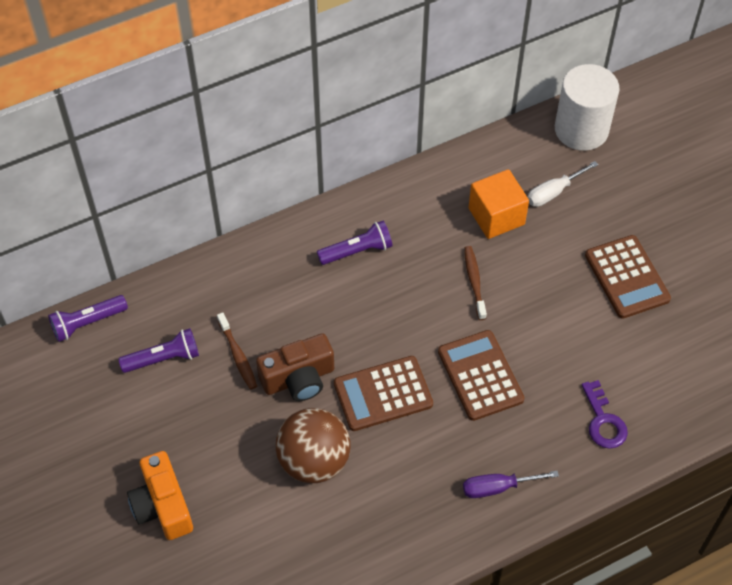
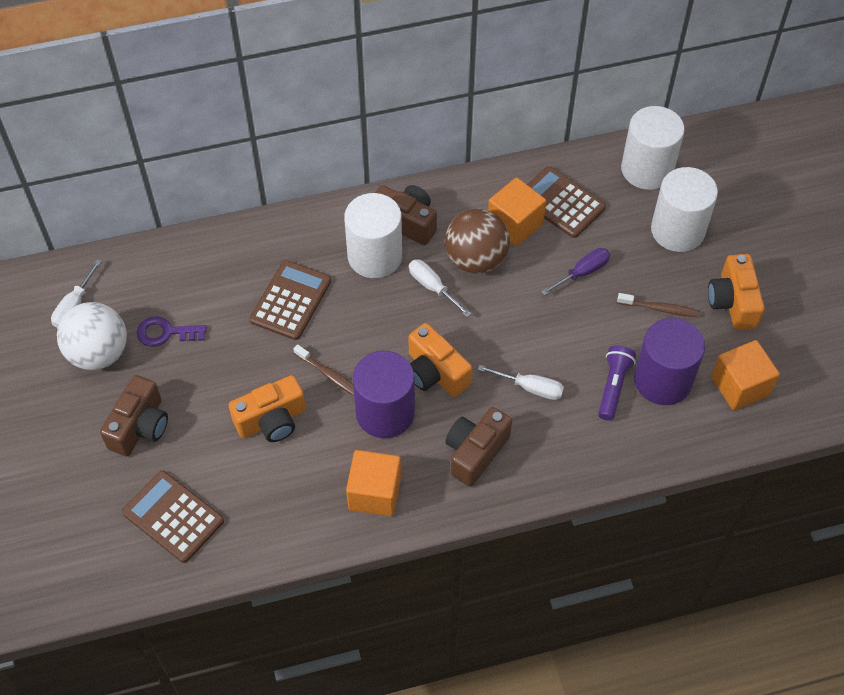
brown camera: [256,333,334,401] = 1 -> [100,375,168,456] [375,185,437,245] [445,407,512,487] = 3
orange camera: [127,451,193,540] = 1 -> [229,375,306,442] [408,323,472,397] [708,254,765,330] = 3
orange cube: [469,169,529,239] = 1 -> [346,450,401,516] [488,177,546,246] [711,340,780,410] = 3
purple cylinder: none = 0 -> [353,351,415,438] [634,318,705,405] = 2
purple flashlight: [48,295,128,342] [118,328,199,373] [317,221,393,265] = 3 -> [598,345,636,421] = 1
white ball: none = 0 -> [57,302,127,370] = 1
white cylinder: [555,64,620,151] = 1 -> [344,193,402,278] [621,106,685,190] [651,167,718,252] = 3
white screwdriver: [528,161,598,207] = 1 -> [51,260,102,328] [409,260,471,317] [478,365,564,400] = 3

